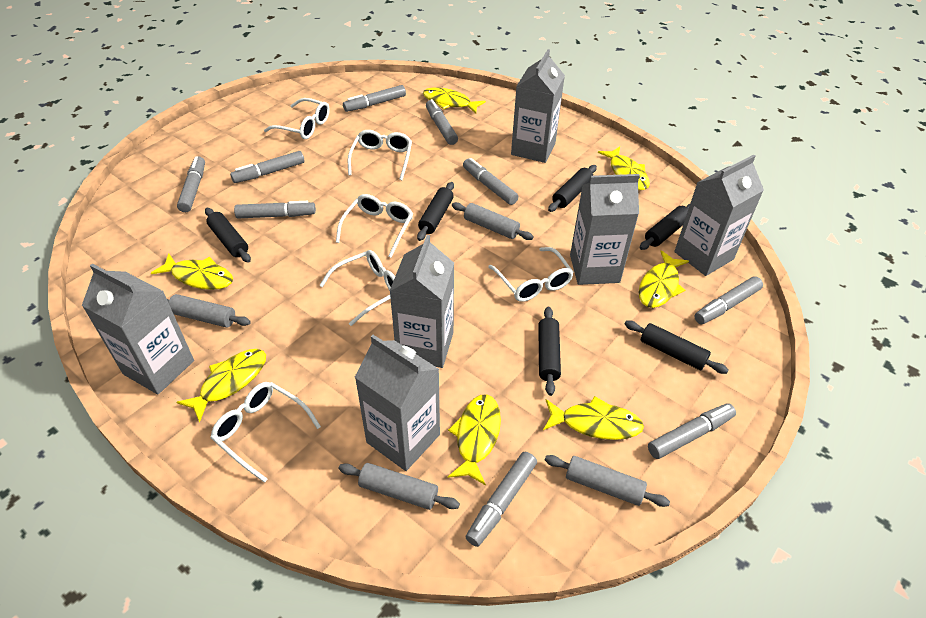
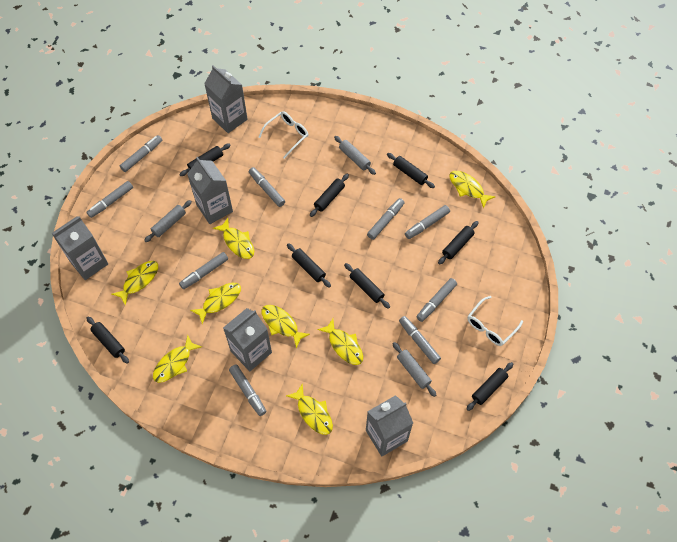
black rolling pin: [205,208,251,263] [417,182,454,241] [538,307,561,396] [548,165,597,212] [625,320,728,374] [640,204,690,250] = 6 -> [87,317,129,364] [179,144,231,176] [287,243,331,288] [310,174,349,217] [344,263,390,309] [387,153,435,188] [438,221,479,265] [467,362,513,411] = 8
grey carton: [82,264,194,394] [355,335,440,471] [390,235,454,368] [511,49,565,163] [570,174,640,285] [674,155,764,276] = 6 -> [51,216,108,280] [187,157,233,224] [204,65,248,133] [223,308,272,371] [366,395,413,456] = 5
grey rolling pin: [167,294,251,328] [338,463,460,510] [452,202,534,240] [545,455,670,507] = 4 -> [144,200,192,242] [334,136,376,175] [393,342,436,397] = 3
white glasses: [210,382,321,483] [264,98,330,139] [320,250,395,326] [336,194,413,257] [348,130,412,180] [488,247,574,302] = 6 -> [258,111,308,159] [467,296,523,346] = 2
yellow fish: [151,253,233,290] [177,349,266,422] [423,88,486,114] [448,394,501,485] [543,396,644,440] [598,147,650,190] [639,250,689,308] = 7 -> [111,261,158,305] [153,335,202,383] [190,283,241,324] [213,218,254,259] [262,305,310,348] [286,383,333,435] [317,319,363,365] [449,171,496,209] = 8

